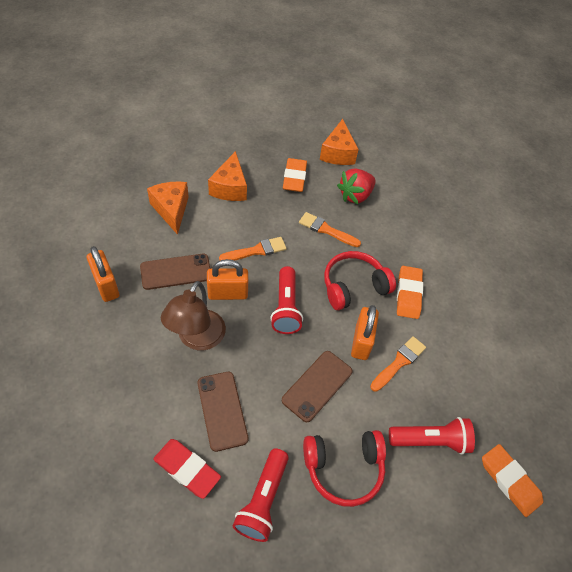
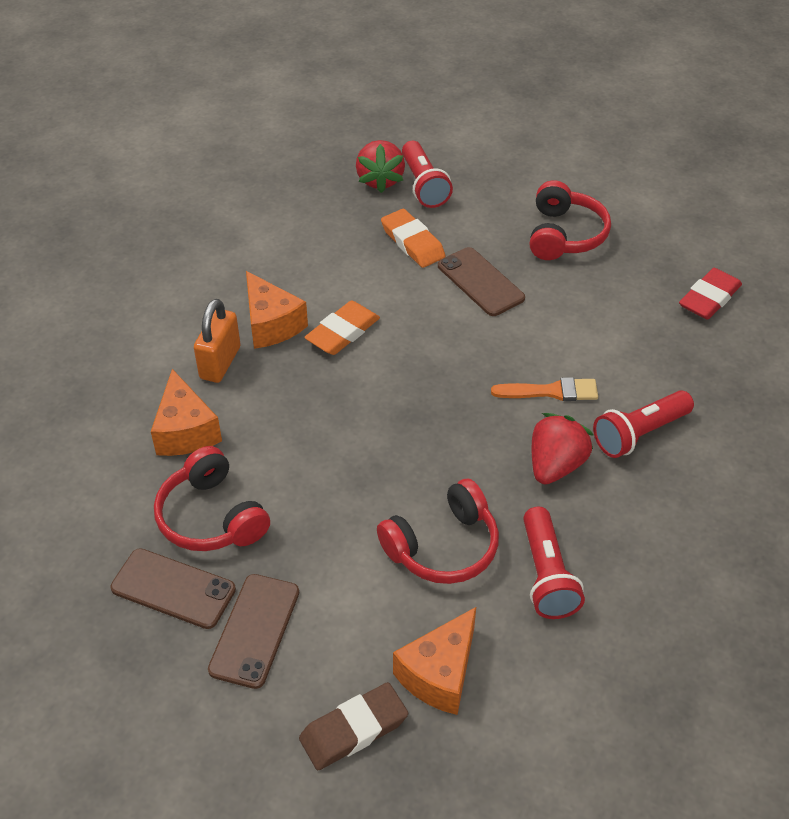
brown eraser: none = 0 -> [299,682,408,770] = 1
brown lamp: [161,281,226,350] = 1 -> none = 0
orange brush: [219,237,287,261] [299,212,361,247] [370,336,426,392] = 3 -> [491,377,598,401] = 1
orange eraser: [283,158,307,192] [397,266,423,319] [482,444,543,517] = 3 -> [304,301,380,355] [381,209,446,268] = 2
orange padlock: [87,246,119,302] [207,259,248,300] [351,305,379,360] = 3 -> [194,299,240,383] = 1
red headphones: [303,430,386,507] [324,251,396,310] = 2 -> [154,446,270,551] [377,479,499,584] [529,180,611,260] = 3
red strawberry: [337,168,376,204] = 1 -> [356,140,405,193] [532,413,594,484] = 2

